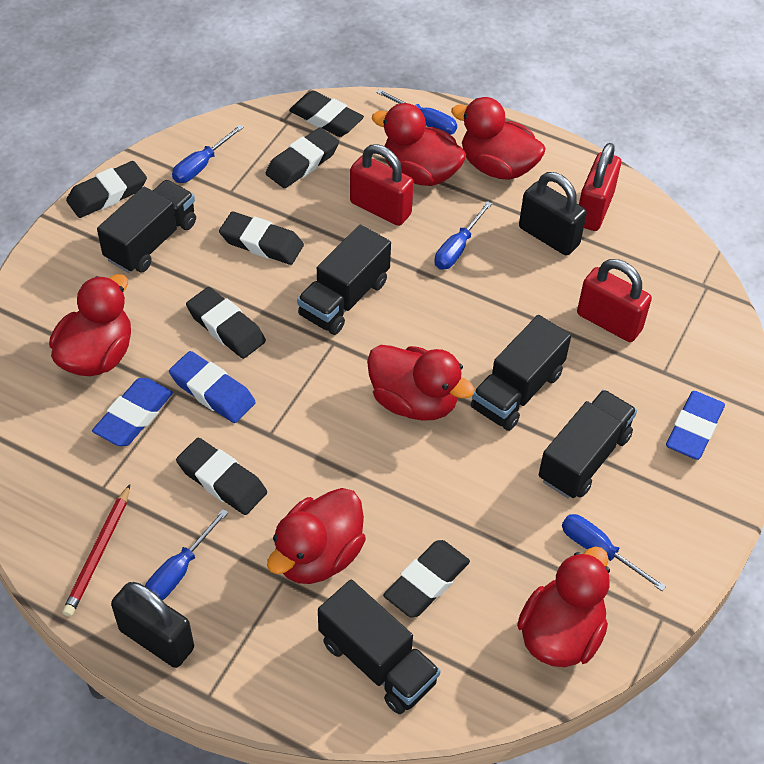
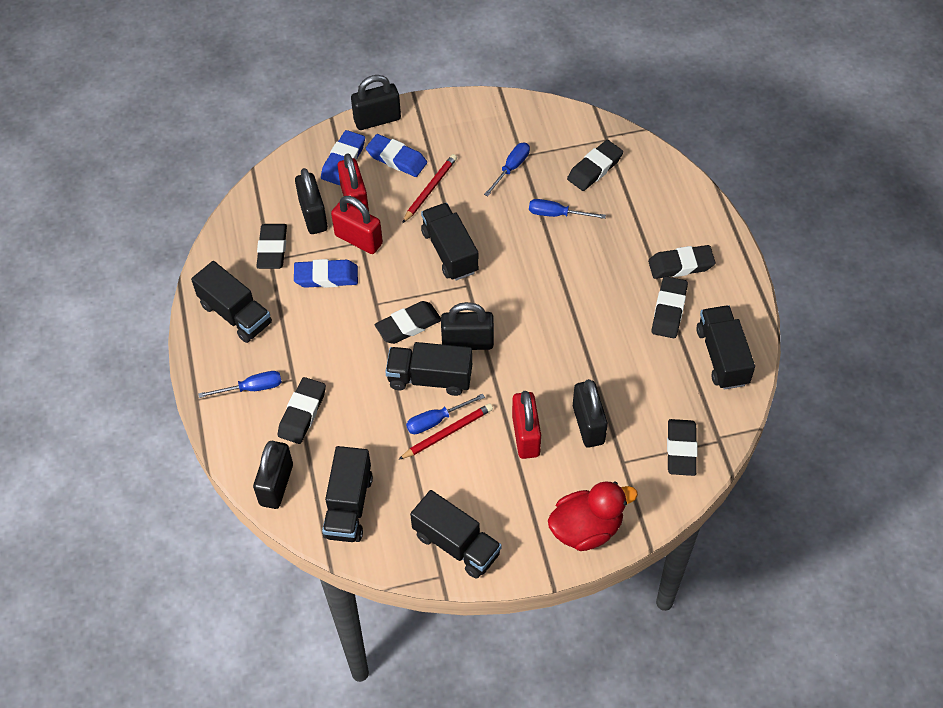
black padlock: [111,582,194,668] [519,172,587,256] = 2 -> [253,441,293,509] [295,168,328,234] [351,75,401,130] [441,302,494,350] [573,379,608,447] = 5
black truck: [97,180,196,273] [297,224,391,335] [318,580,441,714] [471,315,571,431] [538,390,637,498] = 5 -> [191,261,272,343] [322,446,373,542] [385,342,472,396] [410,490,502,579] [421,203,479,281] [696,305,755,390] = 6
blue screwdriver: [145,509,228,600] [172,124,244,183] [376,89,457,135] [434,201,492,269] [562,514,666,591] = 5 -> [198,371,282,398] [406,394,485,434] [484,143,530,196] [529,199,606,219] = 4
red duck: [49,274,131,376] [267,488,366,584] [367,345,475,421] [372,103,466,186] [451,97,546,180] [517,547,610,667] = 6 -> [548,481,638,551] = 1
red pencil: [62,484,130,617] = 1 -> [398,403,493,460] [402,154,457,223] = 2

